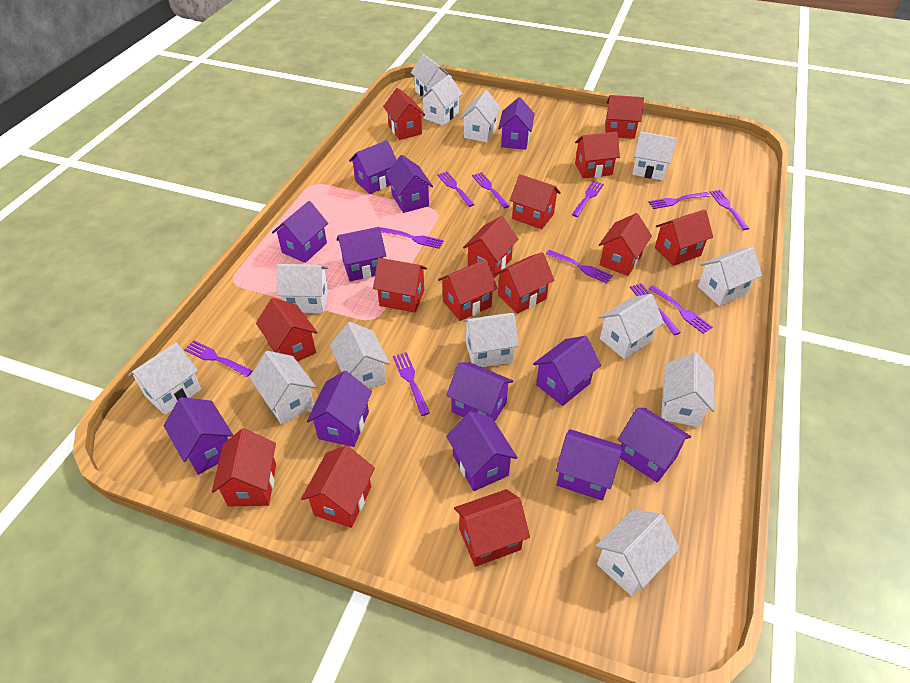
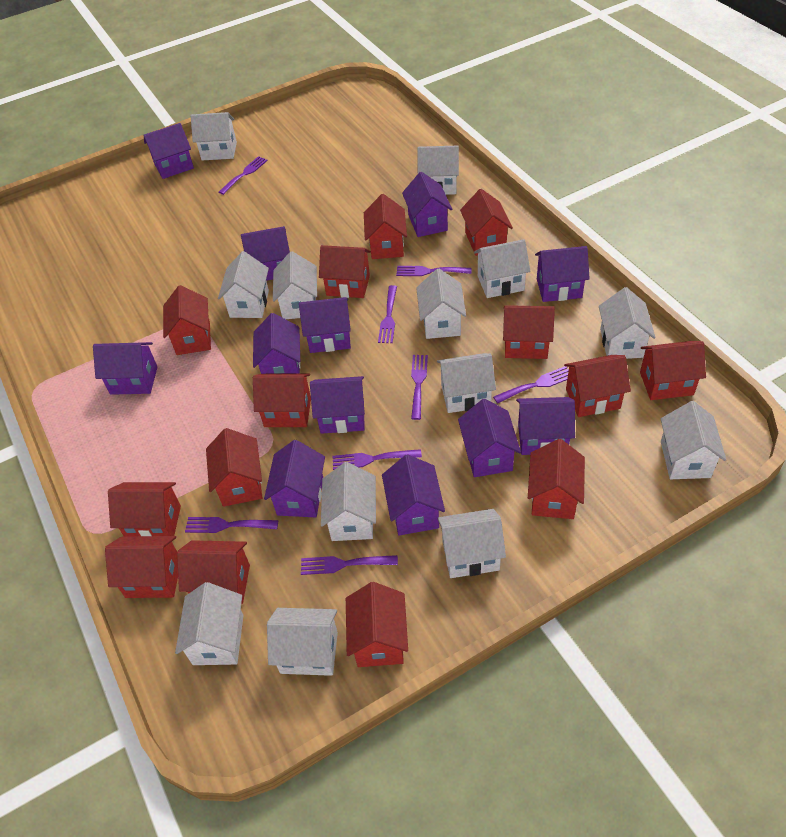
purple fork: [184,341,252,377] [380,227,444,249] [393,352,430,416] [437,171,475,207] [472,172,509,208] [546,250,613,283] [572,181,604,217] [630,283,681,335] [648,192,710,209] [648,285,713,334] [710,190,749,230] = 11 -> [185,517,278,533] [219,156,268,195] [301,555,398,575] [333,449,422,470] [378,285,397,343] [396,266,472,276] [411,355,428,420] [493,366,569,403] = 8

